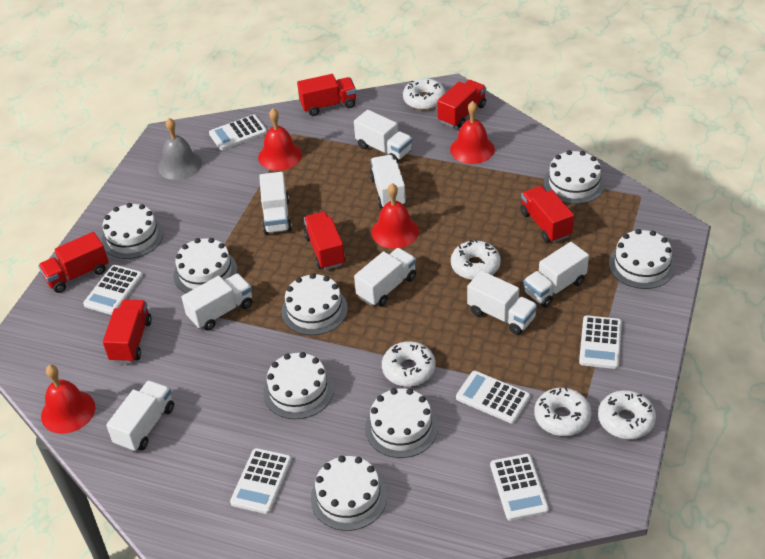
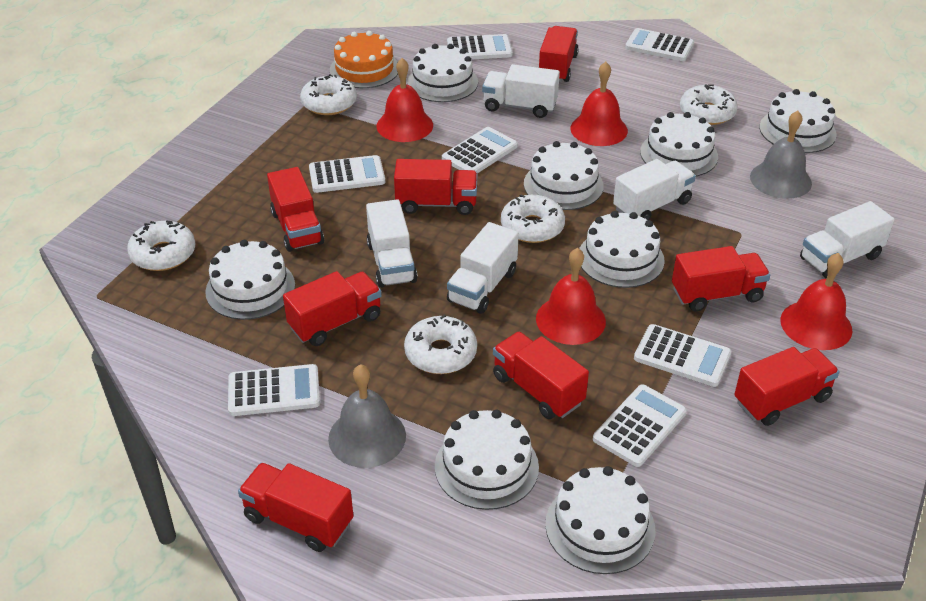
grey bell: [158,118,202,180] = 1 -> [328,364,406,468] [750,110,812,199] = 2
orange cake: none = 0 -> [330,31,398,88] = 1
red truck: [38,232,109,293] [103,299,152,363] [297,74,356,116] [304,211,345,270] [437,80,486,128] [520,186,574,243] = 6 -> [238,463,354,552] [267,167,324,252] [283,271,382,346] [394,159,477,215] [493,332,589,419] [538,26,579,82] [672,246,770,311] [734,347,840,426] = 8
white calculator: [83,265,143,315] [209,115,267,150] [230,448,292,514] [456,371,530,424] [490,454,549,521] [579,315,622,369] = 6 -> [228,364,320,416] [309,155,385,193] [442,127,518,173] [447,34,512,59] [593,384,687,467] [625,28,694,61] [634,324,731,387] = 7
white truck: [106,380,174,452] [181,274,253,331] [259,172,292,234] [354,110,413,162] [354,248,416,307] [370,155,407,208] [467,271,538,335] [523,242,589,307] = 8 -> [366,199,418,288] [447,222,519,314] [482,64,560,118] [613,159,696,220] [800,201,895,279] = 5

